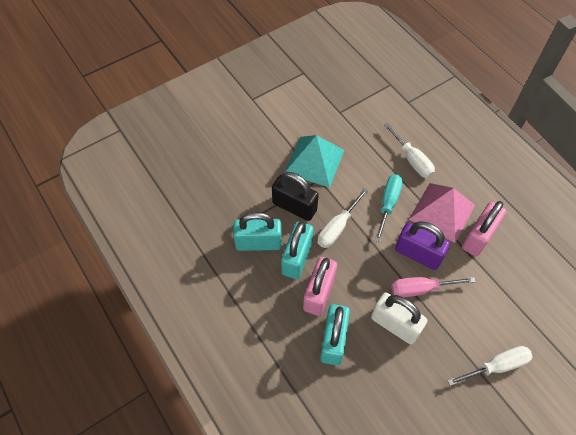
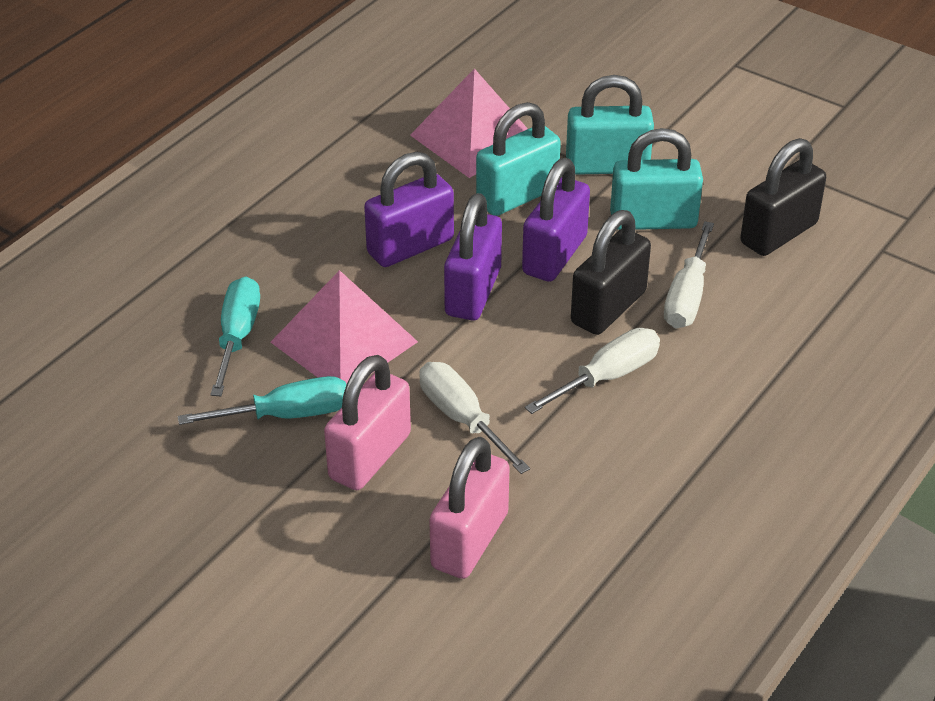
black padlock: [272,172,319,221] = 1 -> [571,210,651,335] [740,138,826,256] = 2
pink pyramid: [408,183,475,243] = 1 -> [271,270,418,384] [410,68,528,178] = 2
pink screwdriver: [391,277,476,297] = 1 -> none = 0
purple padlock: [395,221,450,270] = 1 -> [364,152,454,267] [444,193,502,320] [522,158,590,282] = 3
turquoise pyramid: [284,135,345,188] = 1 -> none = 0
turquoise screwdriver: [375,174,403,242] = 1 -> [178,376,346,425] [210,277,260,396] = 2
white padlock: [371,292,427,344] = 1 -> none = 0

